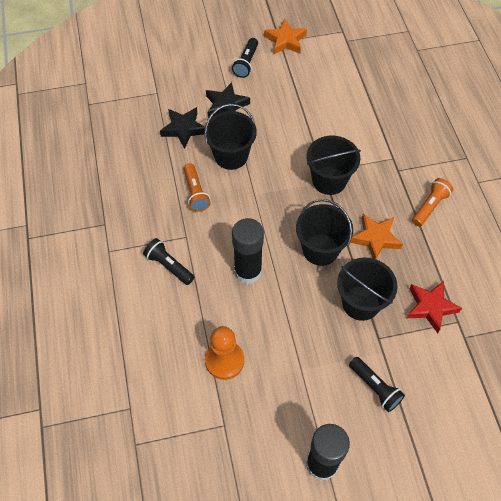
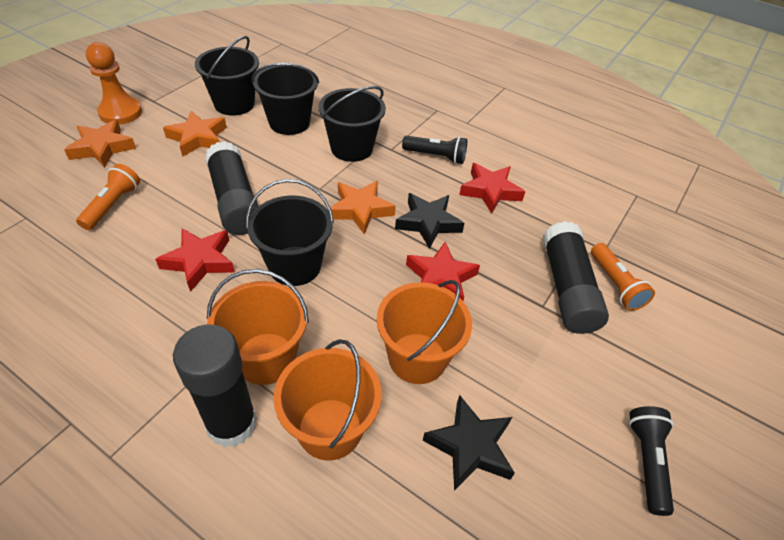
black flashlight: [143,238,194,285] [232,38,258,78] [349,357,405,412] = 3 -> [402,136,467,164] [629,406,674,516] = 2
black glue stick: [232,218,264,284] [306,424,350,481] = 2 -> [173,324,257,448] [205,141,259,235] [543,221,609,334] = 3
orange bucket: none = 0 -> [207,269,309,385] [274,339,382,460] [377,280,472,384] = 3
orange star: [264,19,307,54] [350,214,403,259] = 2 -> [64,120,136,168] [163,111,227,157] [330,181,396,235] = 3
red star: [407,281,462,333] = 1 -> [155,228,235,292] [406,242,480,301] [459,163,525,214] = 3

